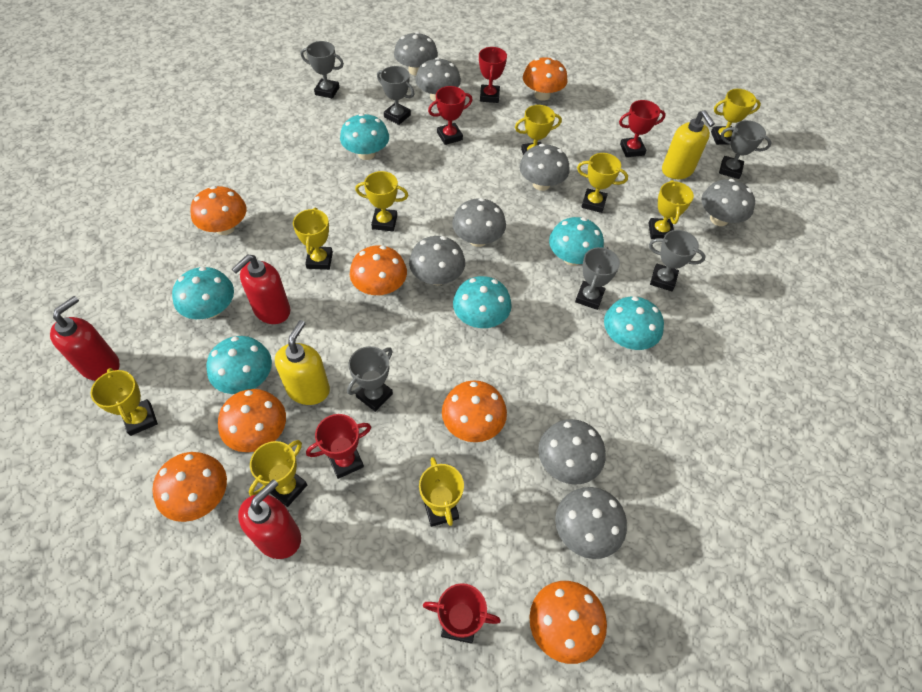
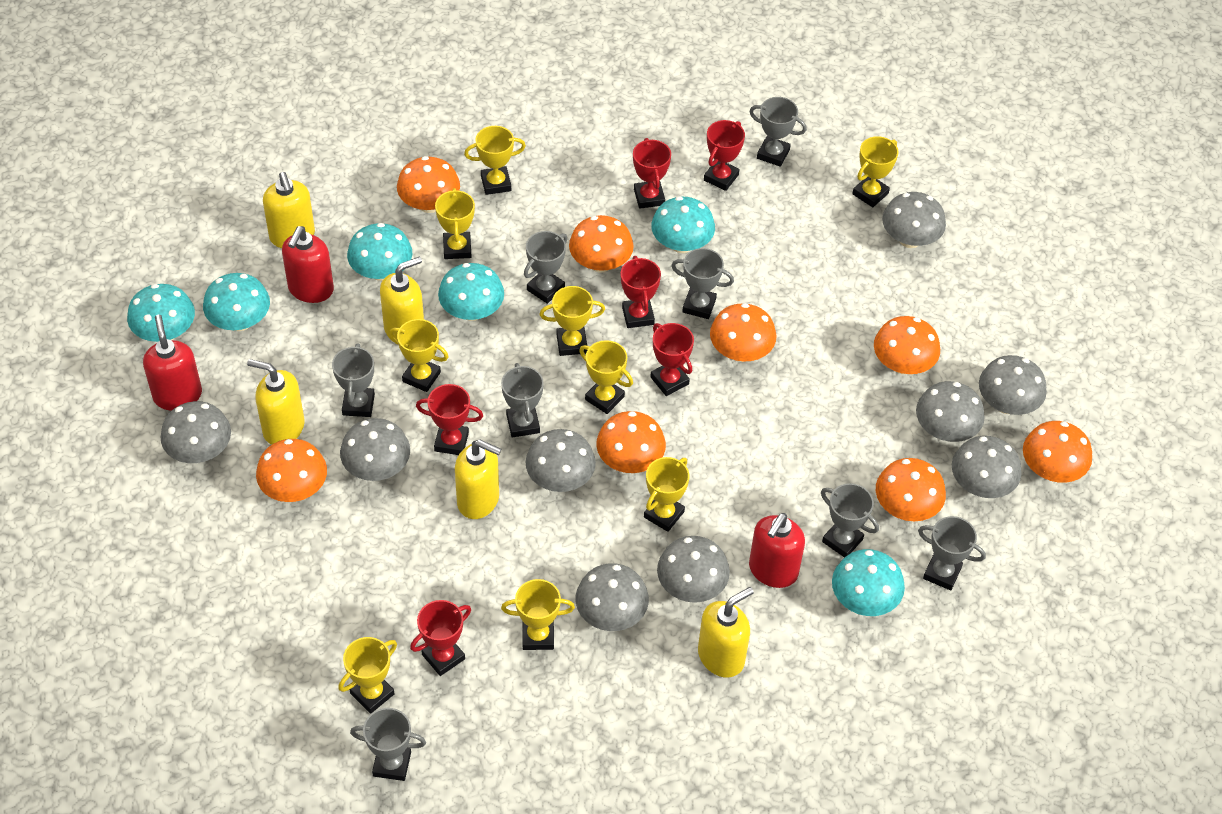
grey mushroom: [394,32,438,76] [409,236,465,285] [416,57,461,101] [452,198,506,247] [519,144,570,191] [538,419,606,485] [555,487,627,559] [701,179,755,226] = 8 -> [160,401,231,463] [340,418,410,481] [526,429,596,492] [576,563,649,631] [657,536,730,603] [882,192,946,248] [916,381,985,442] [952,436,1022,498] [979,355,1047,415] = 9
grey trophy: [301,41,344,99] [347,346,393,412] [377,66,414,125] [575,247,620,310] [649,230,706,291] [719,120,772,179] = 6 -> [332,343,375,417] [350,708,426,781] [501,363,544,438] [524,231,567,304] [671,248,734,319] [749,97,807,167] [821,483,879,558] [918,516,986,590] = 8
orange mushroom: [152,452,227,522] [190,186,247,235] [218,389,286,452] [350,245,407,296] [442,380,507,442] [523,57,567,101] [529,581,607,664] = 7 -> [256,439,327,502] [397,156,460,213] [569,215,634,273] [596,411,666,473] [710,303,777,362] [874,316,940,374] [876,458,946,521] [1023,421,1092,483] = 8
red trophy: [306,414,371,479] [423,583,501,644] [428,86,472,145] [479,47,507,103] [619,100,666,157] = 5 -> [410,600,471,676] [416,384,483,455] [621,256,661,328] [633,138,671,209] [650,323,694,396] [704,120,745,191] = 6
yellow soap dispenser: [275,320,330,405] [662,110,715,179] = 2 -> [247,359,304,445] [263,172,315,248] [380,257,424,344] [455,439,501,519] [698,587,754,678] = 5

